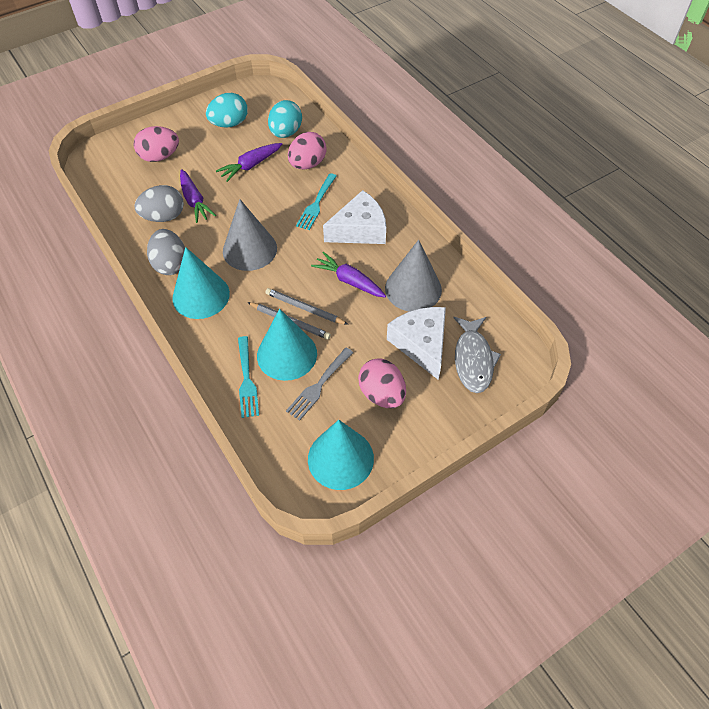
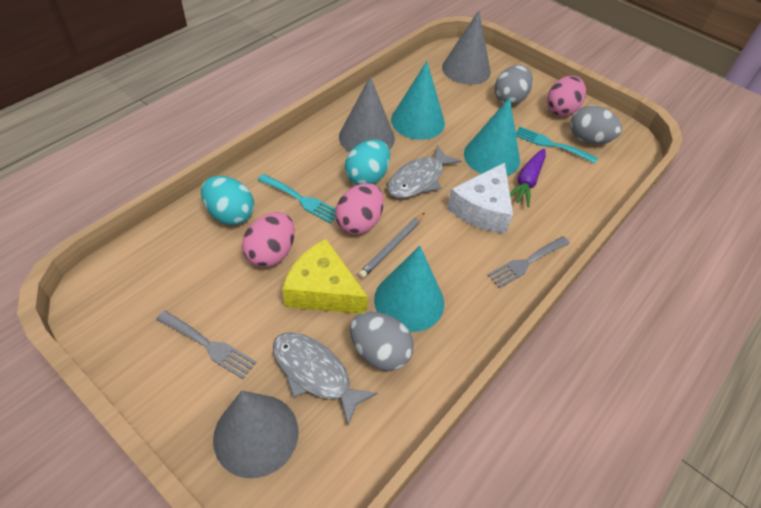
grey cone: [223,199,277,271] [385,240,442,312] = 2 -> [213,391,299,478] [339,76,395,152] [442,11,491,85] = 3
grey egg: [134,185,184,222] [147,229,185,275] = 2 -> [350,312,414,371] [495,65,533,105] [570,105,622,144] = 3
grey fish: [453,317,501,393] = 1 -> [273,332,378,425] [387,145,461,198] = 2
grey fork: [286,348,354,421] = 1 -> [156,310,257,379] [488,236,570,288] = 2
grey pencil: [248,302,331,339] [265,288,348,325] = 2 -> [359,213,425,278] = 1
purple carrot: [180,169,216,223] [216,143,282,182] [311,252,386,297] = 3 -> [510,149,546,207] = 1
white cheese: [323,190,386,244] [387,307,446,380] = 2 -> [447,163,513,233] = 1
yellow cheese: none = 0 -> [282,239,368,314] = 1

